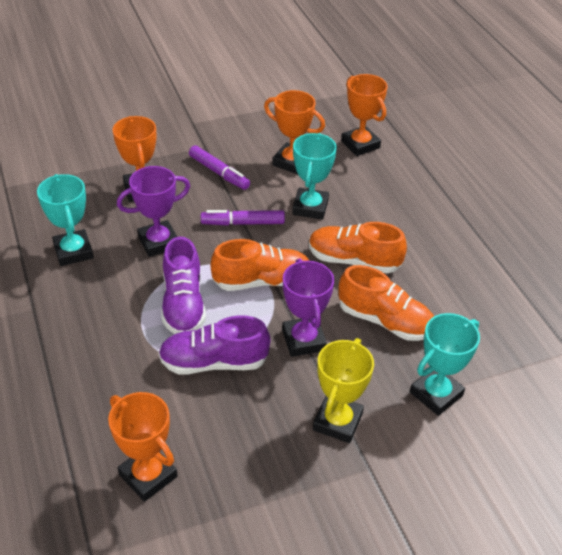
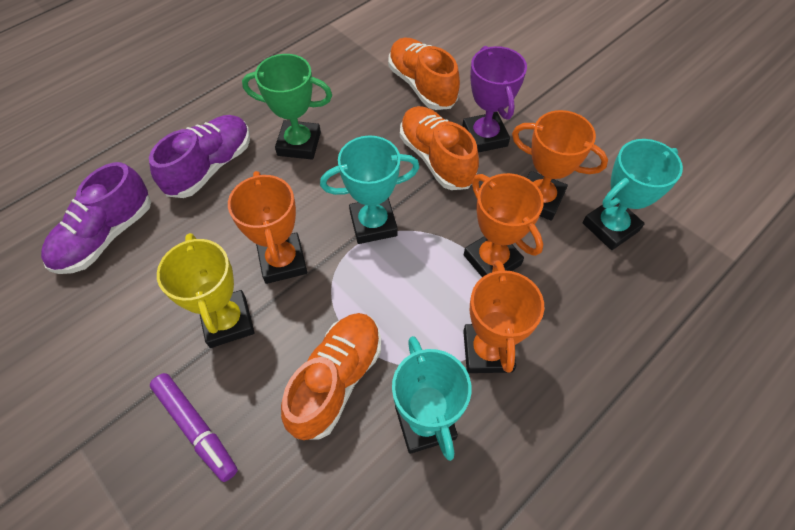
green trophy: none = 0 -> [242,54,332,160] = 1
purple marker: [189,145,250,190] [201,210,285,226] = 2 -> [150,373,238,482] = 1
purple trophy: [117,166,190,257] [282,259,334,357] = 2 -> [462,46,527,153] = 1

